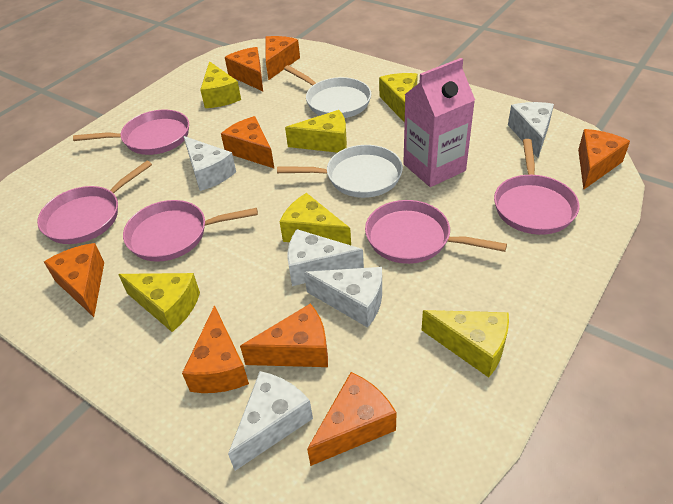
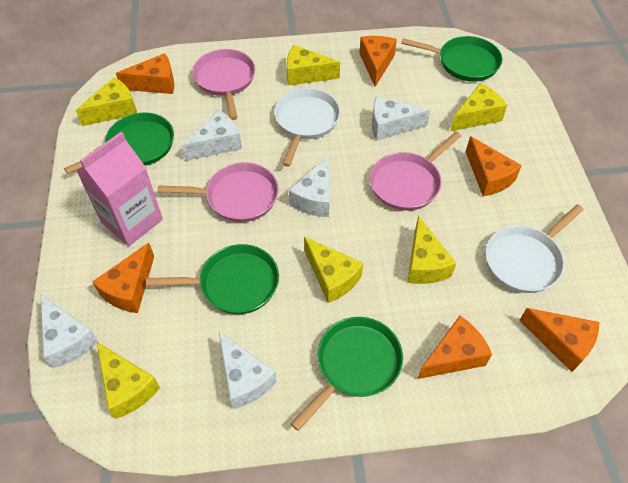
green pan: none = 0 -> [64,113,174,174] [146,244,279,314] [291,317,403,431] [401,36,502,82] = 4
orange cheese: [44,243,104,317] [182,305,249,393] [221,116,274,168] [225,47,263,91] [240,304,328,367] [265,36,300,80] [307,372,397,466] [578,129,630,190] = 8 -> [92,243,154,313] [116,53,174,94] [359,36,397,87] [417,316,492,379] [466,136,522,196] [519,308,599,372] = 6
pink pan: [37,161,152,244] [73,110,189,155] [123,200,258,262] [365,200,507,264] [494,139,580,235] = 5 -> [158,162,279,222] [192,49,255,120] [370,132,461,211] = 3

